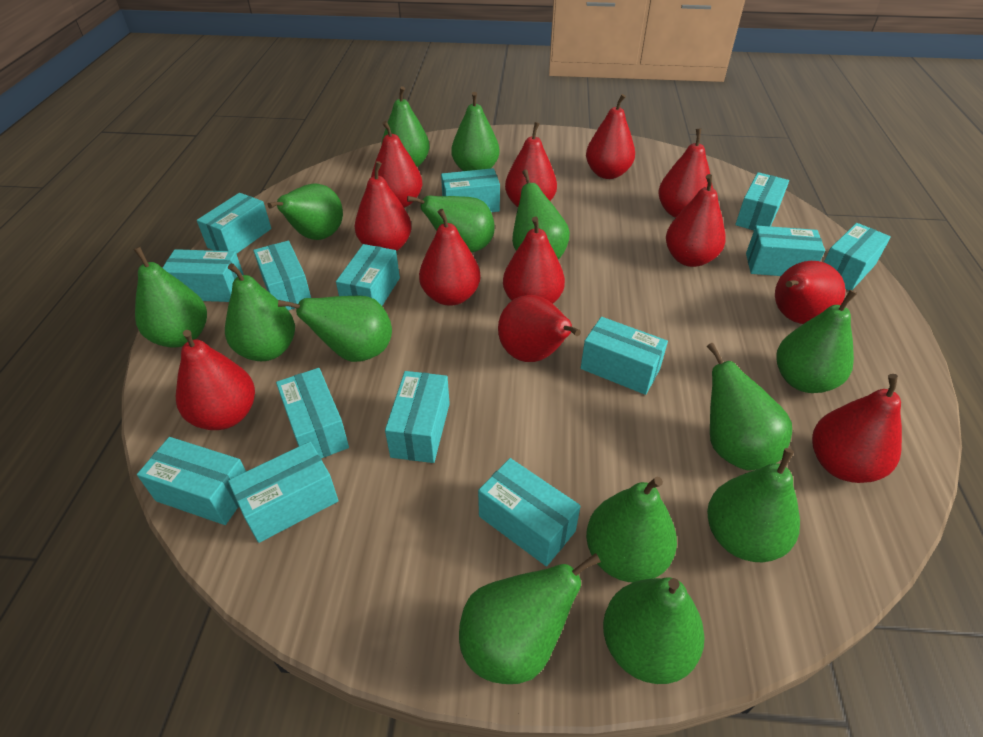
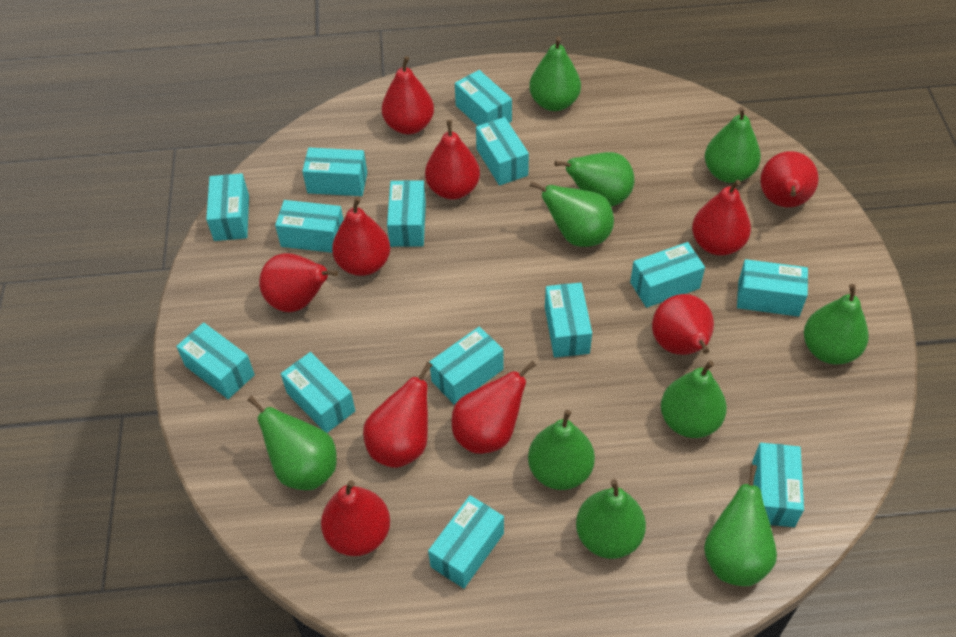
green pear: [133,247,207,348] [225,263,295,361] [267,184,343,240] [278,296,392,362] [381,86,430,167] [407,195,495,253] [451,92,500,171] [459,553,601,684] [512,170,570,259] [586,477,677,582] [603,577,705,684] [707,343,792,470] [707,448,800,562] [776,290,857,393] = 14 -> [248,396,337,490] [528,410,595,490] [529,37,581,111] [530,181,614,247] [554,152,635,207] [576,479,646,559] [661,360,727,438] [704,465,777,586] [705,107,761,183] [804,284,869,365] = 10
red pear: [176,330,255,430] [355,161,412,251] [371,121,422,208] [419,209,481,306] [498,295,581,362] [503,217,565,304] [505,122,557,207] [586,94,635,179] [658,129,713,218] [666,174,726,267] [775,261,846,324] [812,374,902,483] = 12 -> [259,253,338,312] [321,480,390,556] [332,197,390,276] [363,362,432,468] [382,56,434,135] [425,120,480,200] [452,361,536,454] [652,294,714,355] [692,180,751,255] [760,151,819,207] = 10

